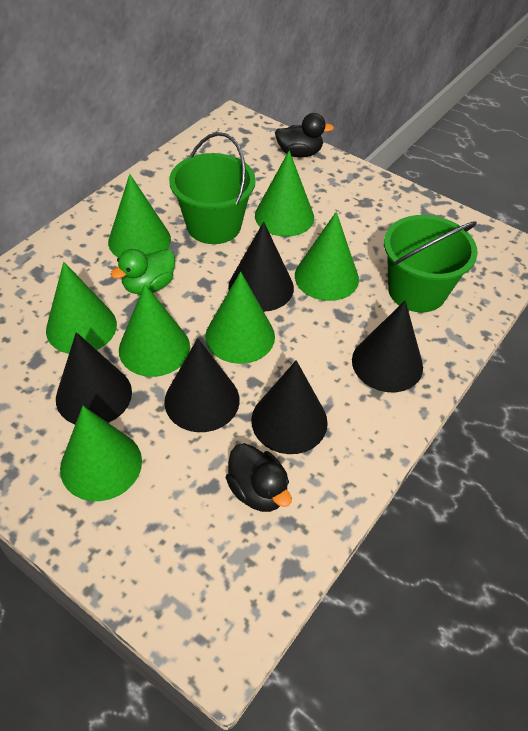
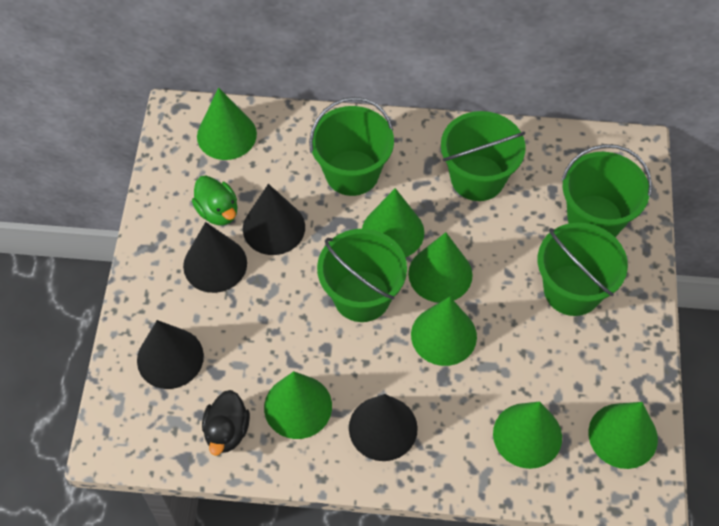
black cone: [56,332,132,425] [164,338,240,432] [228,222,294,312] [251,360,328,454] [352,300,423,392] = 5 -> [137,320,204,389] [183,222,247,293] [243,184,305,255] [349,394,418,461] = 4
black duck: [226,443,292,512] [275,113,334,157] = 2 -> [202,390,250,456] = 1
green bucket: [169,132,256,244] [384,215,478,313] = 2 -> [309,97,394,196] [317,229,407,322] [441,111,526,201] [538,223,628,316] [562,144,652,237] = 5

